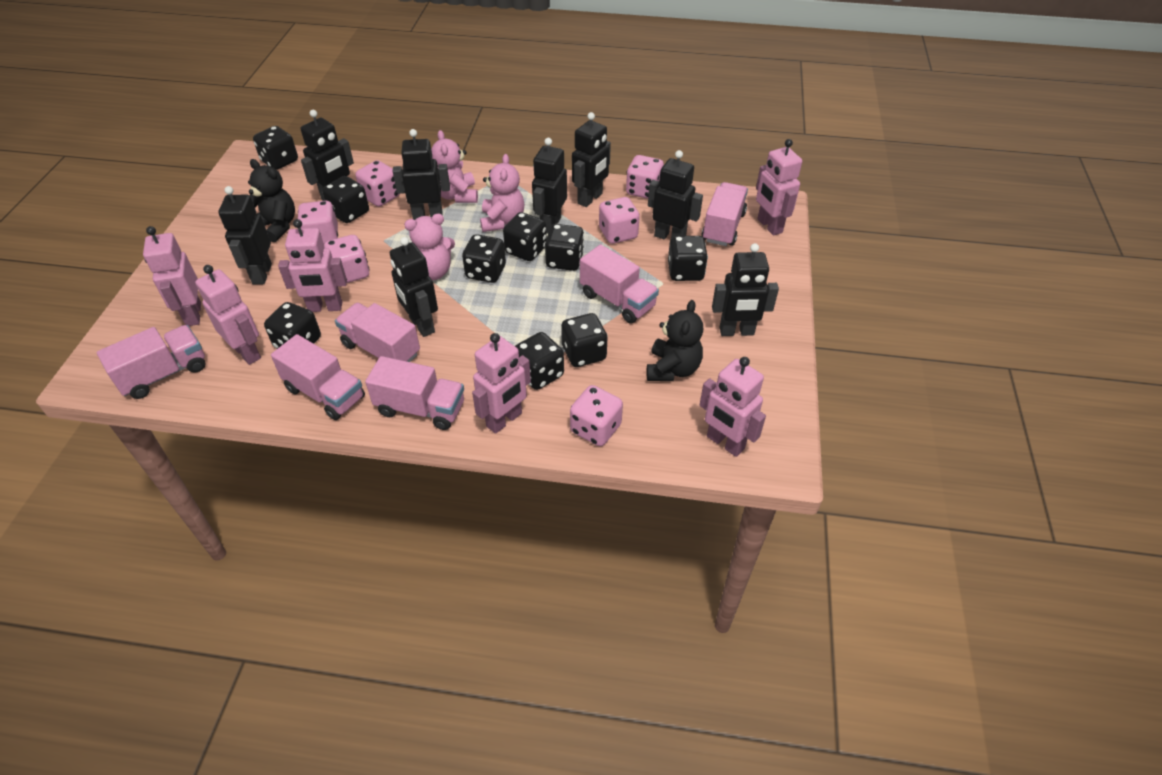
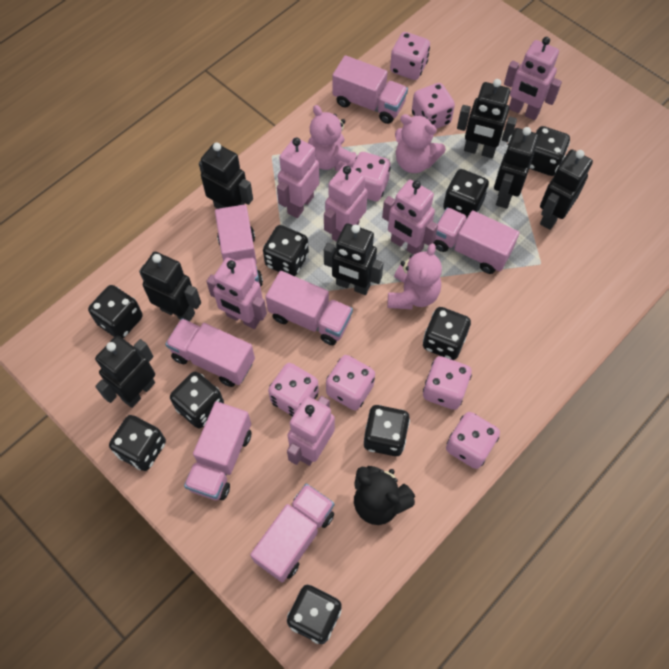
black robot: [218,186,272,284] [301,110,354,201] [390,237,438,337] [393,129,450,220] [532,138,567,234] [572,112,611,207] [648,150,703,239] [712,243,779,336] = 8 -> [95,335,155,408] [139,252,201,322] [199,143,253,209] [324,223,384,295] [457,79,517,158] [494,127,539,209] [540,149,593,230] = 7
black teddy bear: [248,159,295,243] [647,300,703,381] = 2 -> [354,466,415,525] = 1
pink dice: [298,201,338,244] [324,235,370,283] [355,160,400,207] [570,385,623,446] [599,197,640,244] [626,155,664,199] = 6 -> [268,363,319,416] [326,355,375,410] [352,152,391,201] [390,32,430,80] [412,83,455,129] [423,356,472,410] [446,412,500,469] = 7
pink truck: [97,325,206,399] [271,334,365,420] [335,303,420,362] [365,356,464,430] [580,244,659,323] [702,182,748,246] = 6 -> [165,318,255,387] [184,401,251,501] [215,204,263,286] [250,484,334,582] [265,271,353,345] [332,55,408,124] [433,207,519,274] = 7

